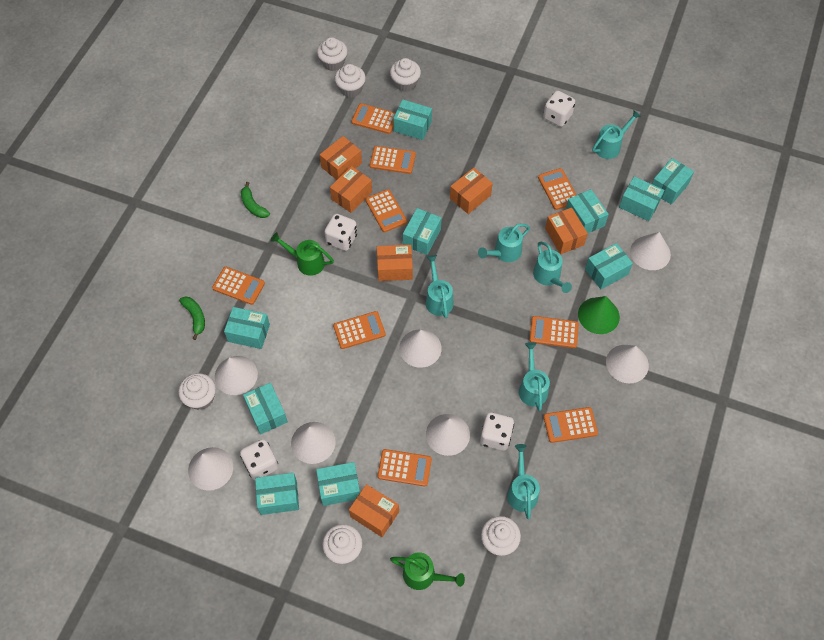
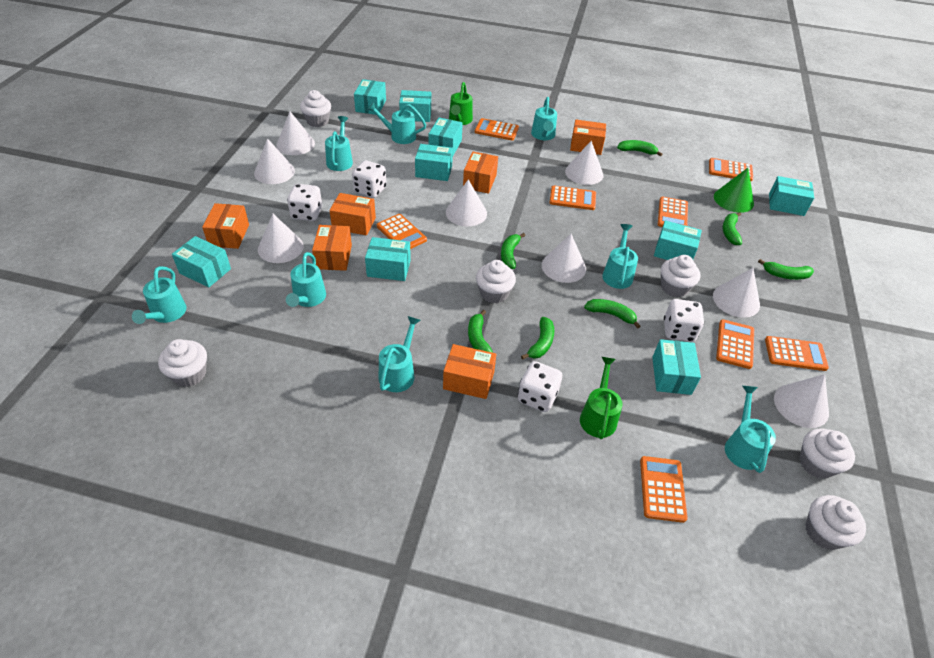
green banana: [179,296,205,340] [241,182,270,218] = 2 -> [468,310,493,353] [501,233,525,269] [521,317,554,360] [584,299,641,329] [617,140,662,156] [723,212,742,245] [758,259,814,280] = 7
orange calculator: [212,267,265,305] [333,311,386,349] [351,103,396,134] [365,189,407,232] [370,146,416,174] [378,449,432,487] [529,316,579,348] [538,168,576,210] [543,407,598,443] = 9 -> [377,214,427,249] [475,118,519,140] [549,186,596,210] [640,456,688,523] [658,197,688,227] [709,158,753,182] [716,319,754,369] [765,336,829,371] = 8
turquoise box: [224,307,270,349] [243,383,288,435] [255,473,299,515] [316,462,360,506] [393,100,432,140] [403,208,441,255] [566,189,609,233] [585,243,633,289] [619,177,664,221] [652,158,694,205] = 10 -> [172,236,231,287] [354,79,386,115] [365,237,411,281] [399,90,431,122] [415,144,453,181] [429,118,463,156] [652,339,701,395] [654,220,702,260] [769,176,814,216] = 9
turquoise watering can: [426,255,454,318] [478,224,530,262] [507,444,540,519] [519,342,550,411] [533,242,572,293] [592,110,641,159] = 6 -> [132,266,186,324] [286,252,326,307] [325,116,353,171] [367,102,426,144] [379,316,421,392] [531,97,557,140] [602,224,638,289] [725,386,776,473] = 8
white cone: [188,447,233,491] [215,356,258,395] [291,422,336,464] [399,329,442,368] [426,414,470,456] [606,345,649,383] [630,232,671,270] = 7 -> [254,138,295,184] [258,214,304,263] [276,112,315,155] [446,180,487,226] [542,234,586,283] [565,141,603,185] [713,268,760,318] [774,374,829,428] = 8

